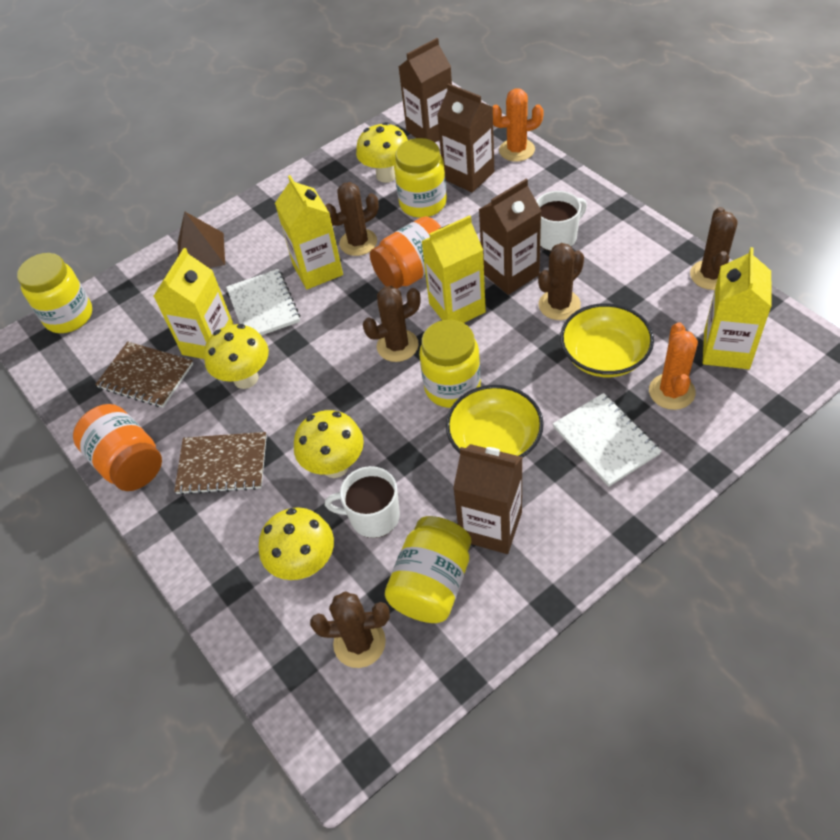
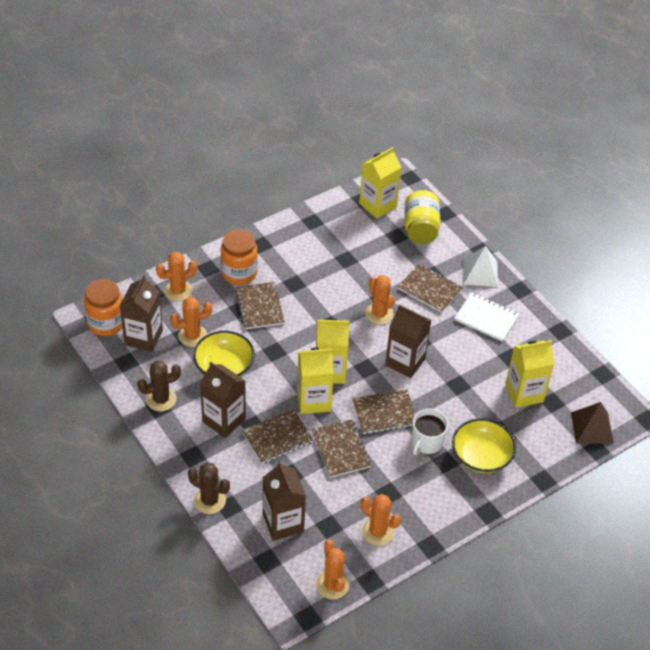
brown cactus: [310,591,390,668] [325,182,379,256] [363,286,420,362] [538,243,584,320] [690,207,738,290] = 5 -> [137,361,181,411] [188,463,230,514] = 2
brown notebook: [95,342,193,408] [174,432,267,495] = 2 -> [235,282,285,329] [242,409,313,464] [312,419,371,478] [353,389,416,434] [398,264,463,313] = 5
orange cactus: [493,88,544,162] [649,322,698,410] = 2 -> [156,252,197,301] [170,297,213,347] [316,539,350,599] [361,494,401,546] [365,275,395,325] = 5
white mug: [325,466,400,538] [536,191,587,251] = 2 -> [412,409,448,455] = 1
white notebook: [226,269,300,335] [553,393,661,487] = 2 -> [454,293,519,342] = 1
white pyramid: none = 0 -> [463,246,498,287] = 1
yellow jar: [17,253,92,333] [385,516,472,623] [394,138,447,218] [419,320,481,408] = 4 -> [405,190,440,244] = 1
yellow mushroom: [204,324,269,389] [259,507,334,580] [294,410,364,478] [356,122,408,183] = 4 -> none = 0

